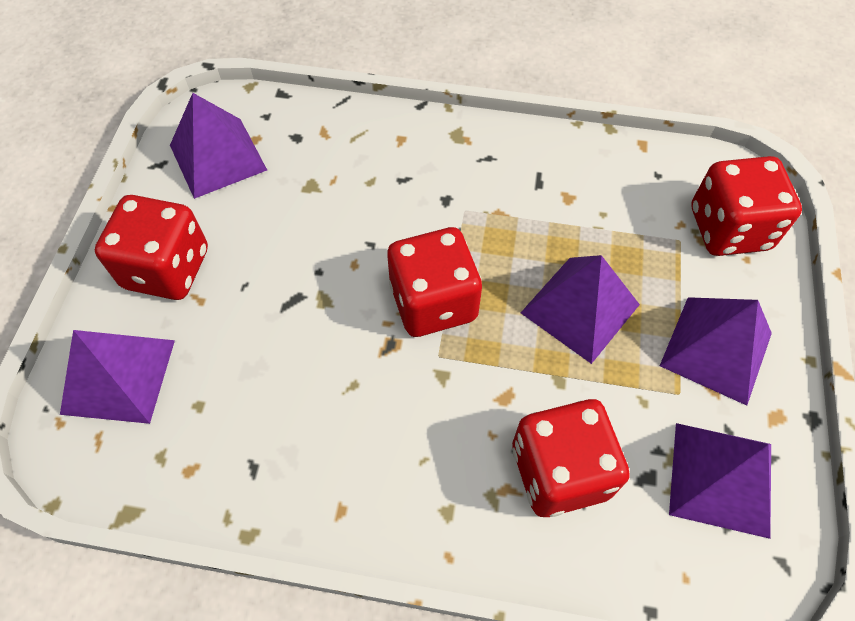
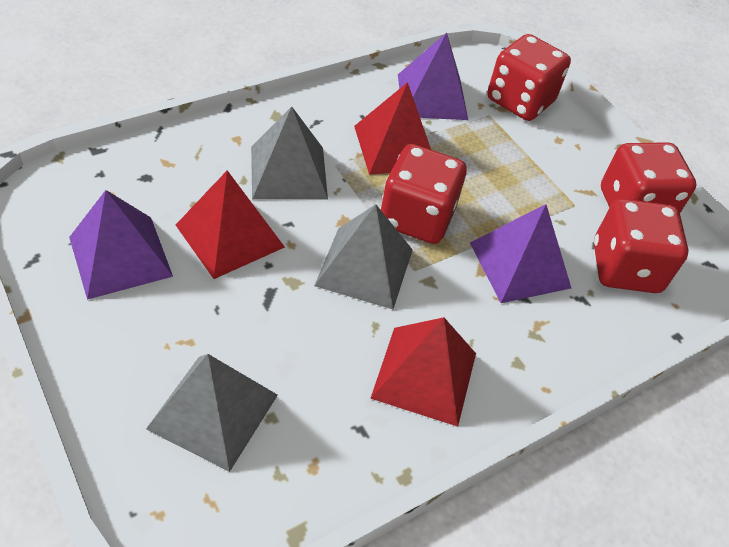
grey pyramid: none = 0 -> [146,354,278,472] [251,106,328,200] [314,204,413,309] = 3
purple pyramid: [60,330,175,424] [170,93,267,199] [521,255,640,364] [660,297,772,405] [669,423,771,539] = 5 -> [69,190,173,300] [398,33,468,120] [470,204,571,303] = 3
red pyramid: none = 0 -> [176,170,285,279] [354,82,431,175] [370,317,476,427] = 3

